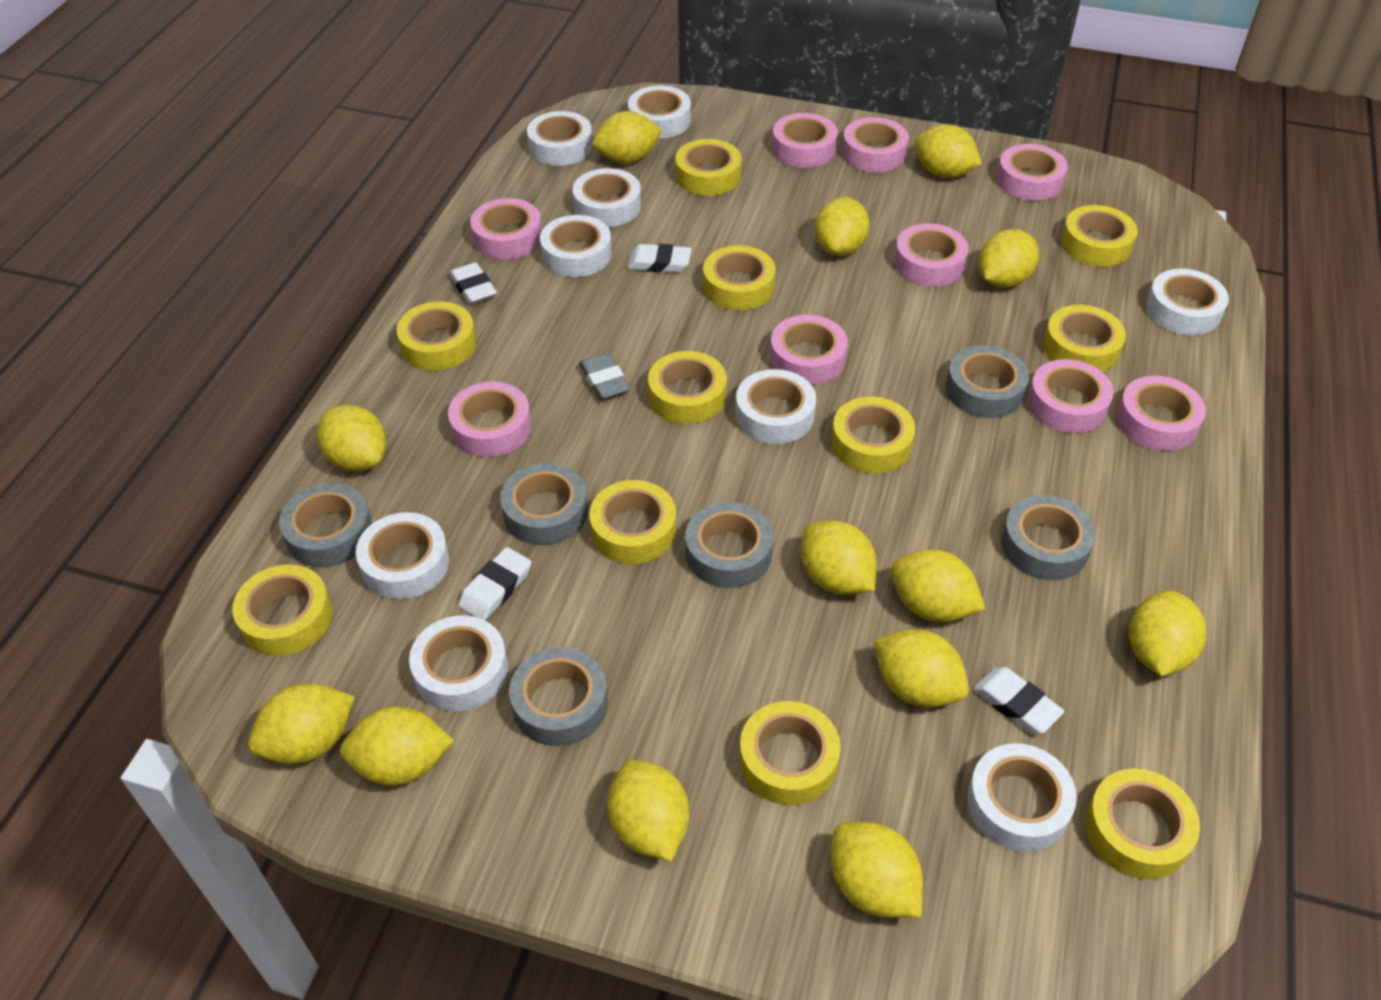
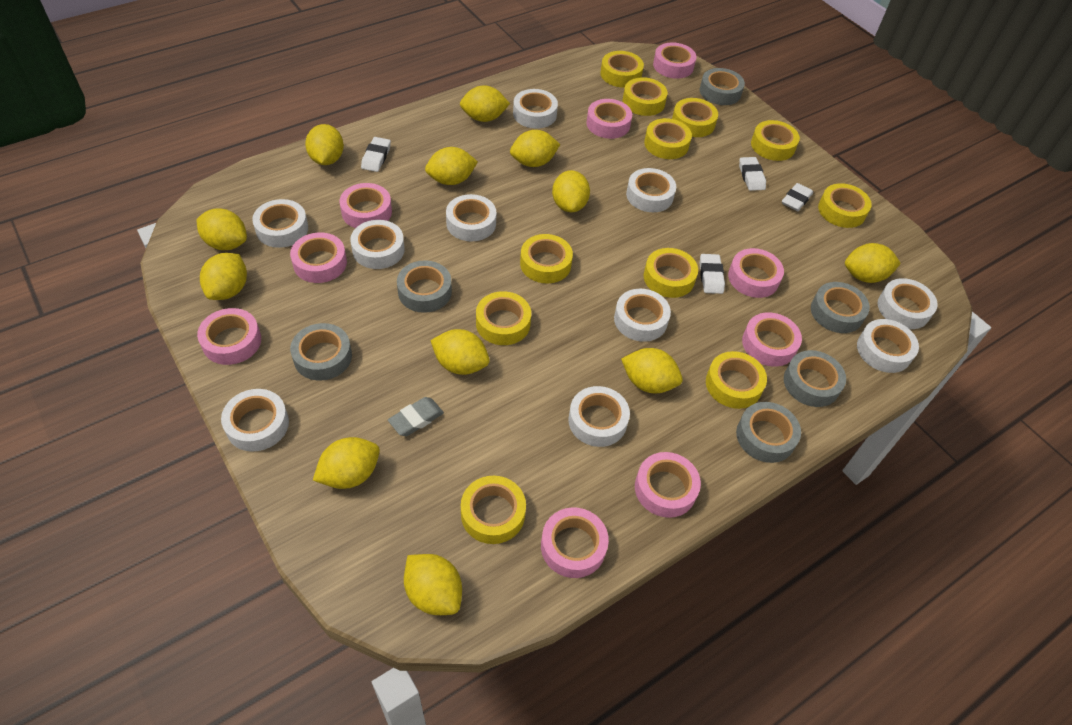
white tape: [356,512,449,599] [409,615,508,712] [527,111,593,166] [540,215,612,277] [573,168,641,227] [628,86,691,138] [735,369,816,444] [967,743,1077,852] [1146,269,1229,335] = 9 -> [221,389,289,452] [252,199,308,248] [350,220,405,269] [446,194,497,241] [513,89,558,128] [568,386,630,447] [614,289,671,342] [626,168,676,212] [857,319,919,373] [878,278,938,329] = 10
yellow lemon: [248,683,355,764] [317,404,386,471] [340,707,454,786] [593,111,662,164] [608,760,689,861] [801,520,877,595] [815,197,870,256] [831,822,923,918] [874,629,969,708] [891,549,985,622] [915,124,982,178] [979,229,1039,288] [1129,591,1206,676] = 13 -> [196,209,247,250] [200,253,247,300] [305,124,344,165] [313,437,380,489] [404,554,462,615] [425,147,478,185] [431,329,490,375] [460,85,510,122] [510,130,560,167] [552,170,590,212] [621,348,683,393] [845,243,901,283] = 12

